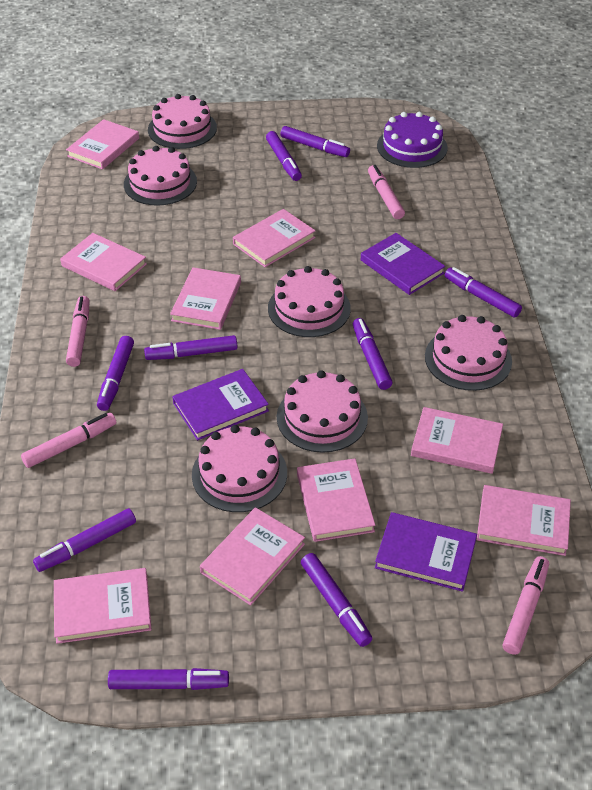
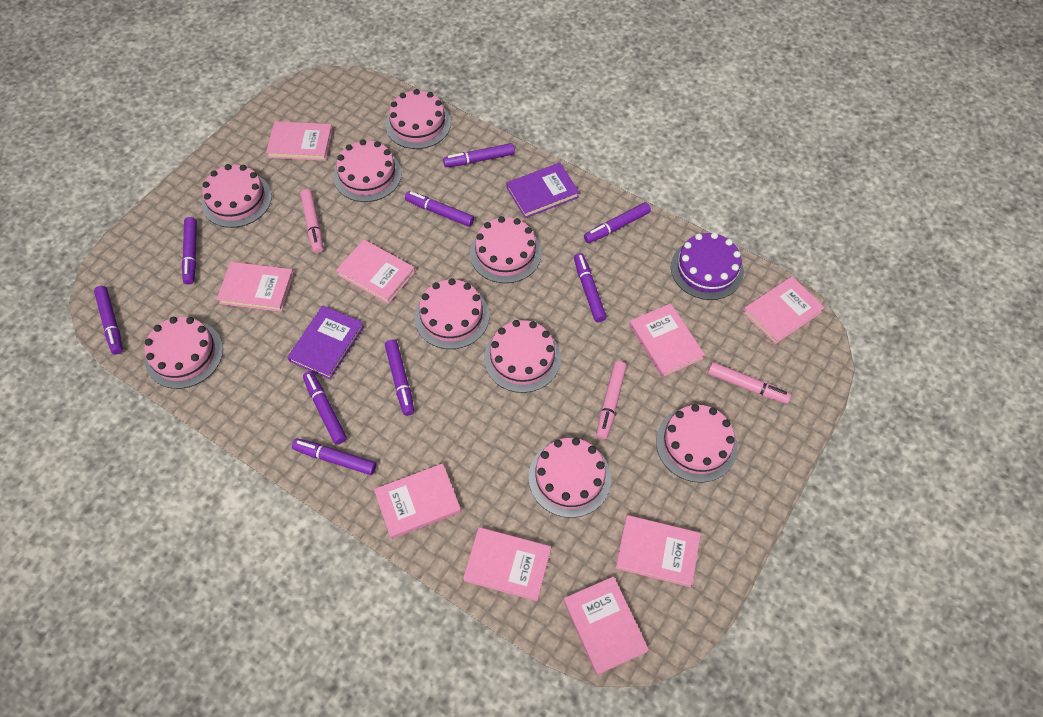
pink cake: [124,146,197,206] [148,94,217,149] [192,425,287,512] [268,266,351,337] [277,370,368,453] [425,315,512,391] = 6 -> [144,317,223,389] [202,164,272,228] [334,139,402,202] [385,89,451,149] [414,278,489,349] [470,216,542,283] [484,320,561,393] [529,438,611,518] [656,404,738,483] = 9
pink marker: [21,413,116,468] [66,296,90,367] [368,165,405,219] [502,556,549,655] = 4 -> [300,189,323,253] [596,361,627,439] [708,362,791,404] = 3
purple book: [172,369,269,440] [361,233,445,295] [375,512,477,592] = 3 -> [287,306,364,380] [506,163,580,218] = 2

